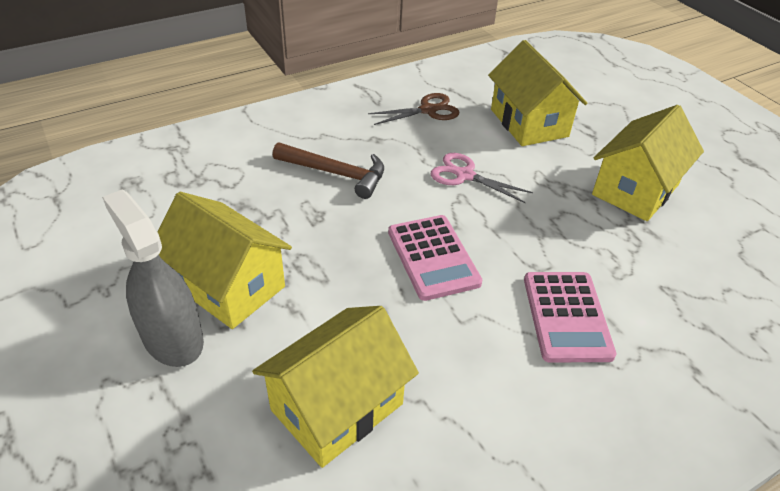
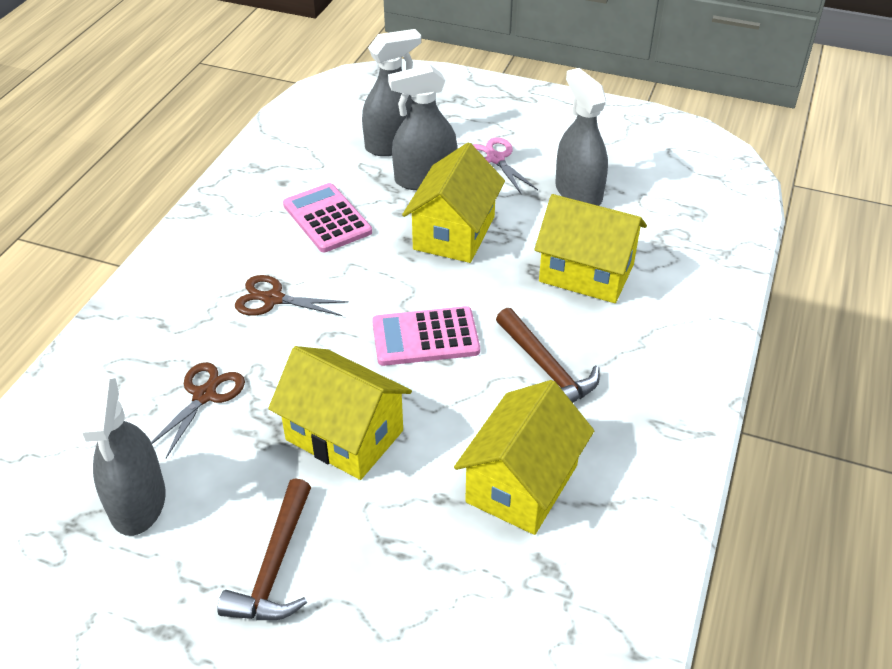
brown hammer: [273,142,384,199] = 1 -> [217,478,311,620] [496,308,600,403] = 2
brown scissors: [368,93,459,125] = 1 -> [151,362,245,458] [235,275,349,316] = 2
grey spray bottle: [102,190,204,367] = 1 -> [80,378,165,536] [362,29,421,156] [388,64,457,190] [555,68,608,206] = 4

